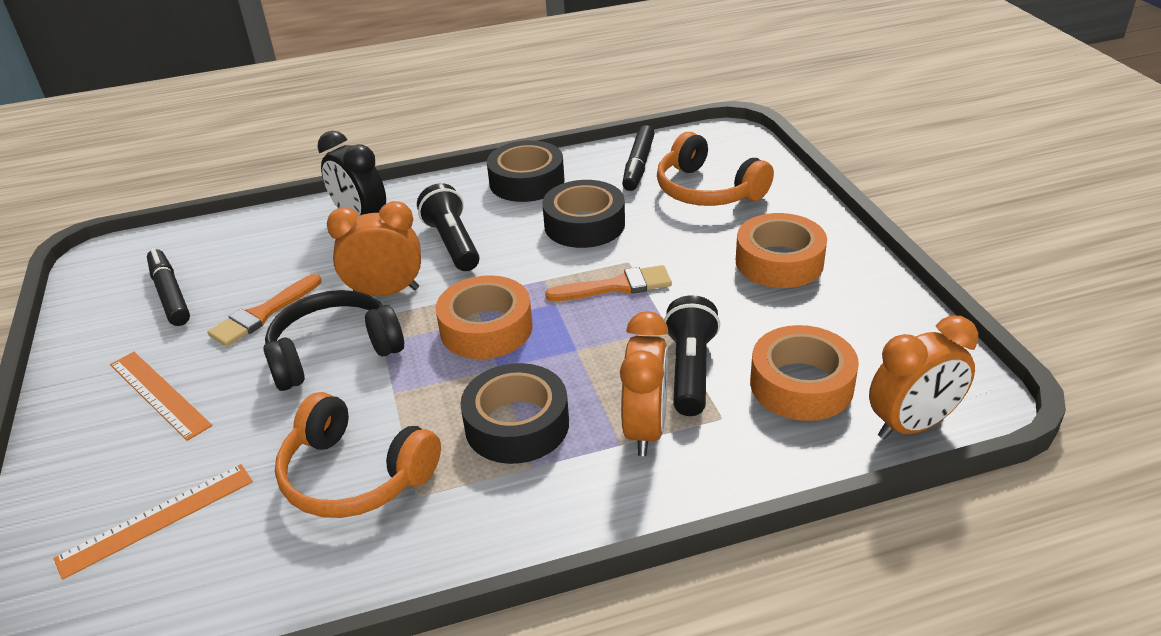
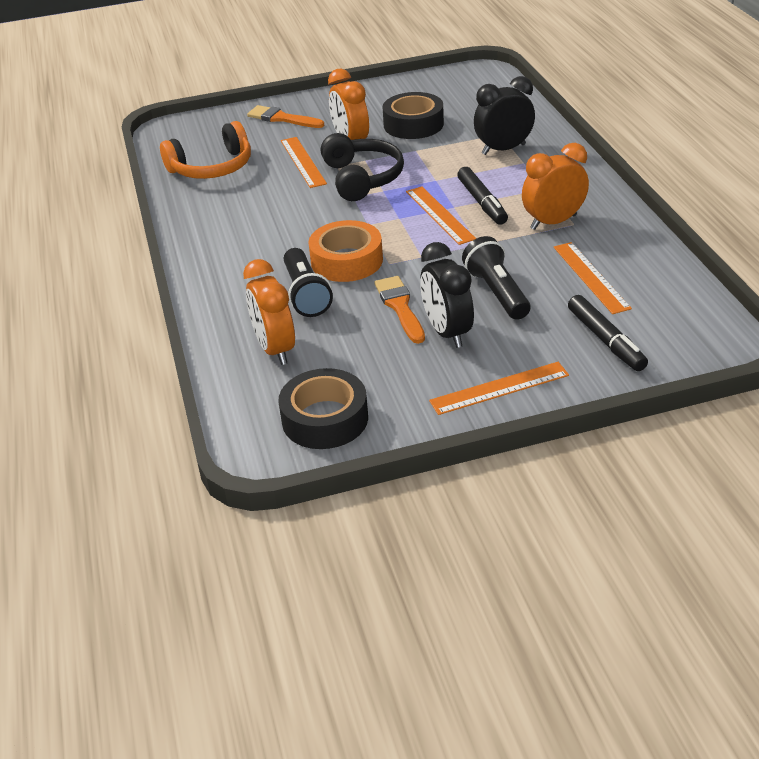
black clock: [318,131,386,216] = 1 -> [420,242,474,348] [474,76,535,155] = 2
black tape: [460,363,569,464] [487,140,565,202] [542,180,625,248] = 3 -> [278,368,368,449] [383,92,444,139] = 2
orange headphones: [275,392,441,518] [657,132,774,206] = 2 -> [160,121,251,179] = 1
orange ruler: [54,464,253,580] [110,352,212,441] = 2 -> [281,137,327,188] [406,186,476,245] [429,362,569,415] [554,242,632,314] = 4
orange tape: [436,275,533,359] [736,213,827,288] [750,325,859,421] = 3 -> [308,220,383,282] = 1

